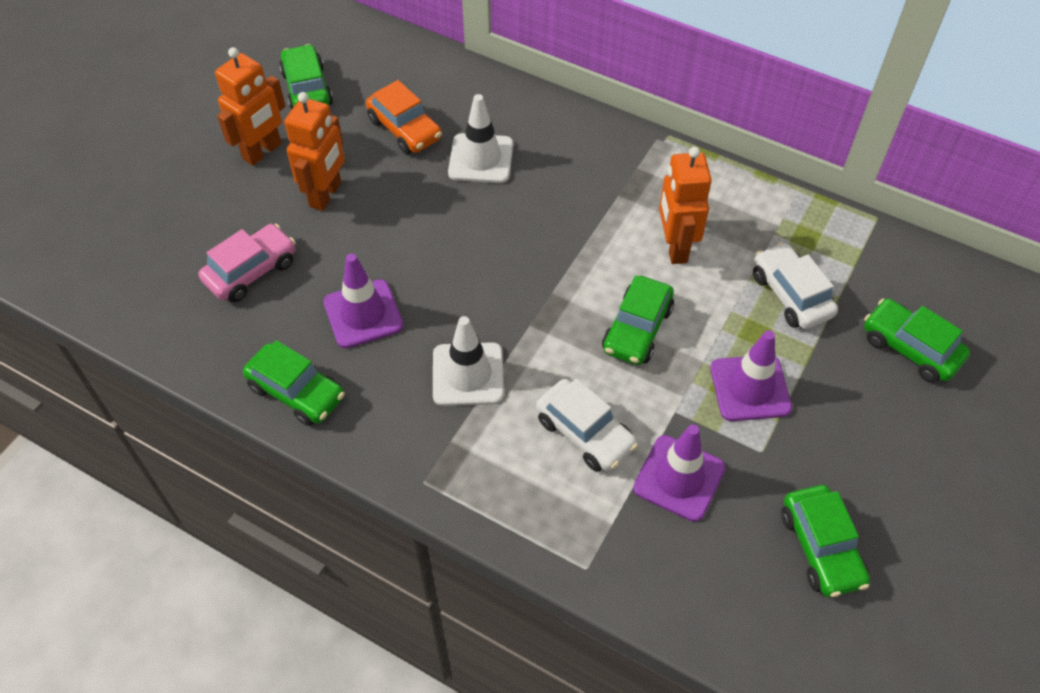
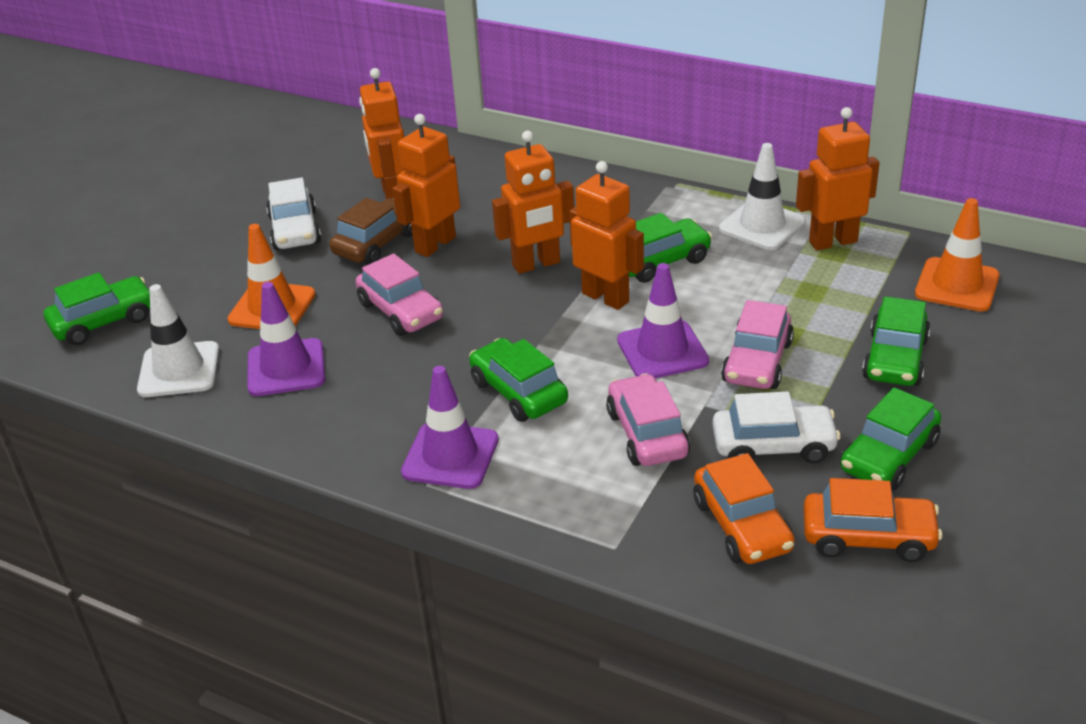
brown car: none = 0 -> [329,198,413,265] = 1
orange car: [366,80,442,155] = 1 -> [693,453,795,564] [804,478,943,562] = 2
orange robot: [215,47,286,166] [284,92,345,211] [659,147,712,264] = 3 -> [359,68,404,199] [393,114,460,257] [492,131,574,274] [569,161,644,310] [796,107,879,251] = 5
orange traffic cone: none = 0 -> [227,224,316,329] [915,198,999,312] = 2
pink car: [198,224,296,302] = 1 -> [356,254,443,336] [606,373,690,466] [721,300,794,389] = 3

